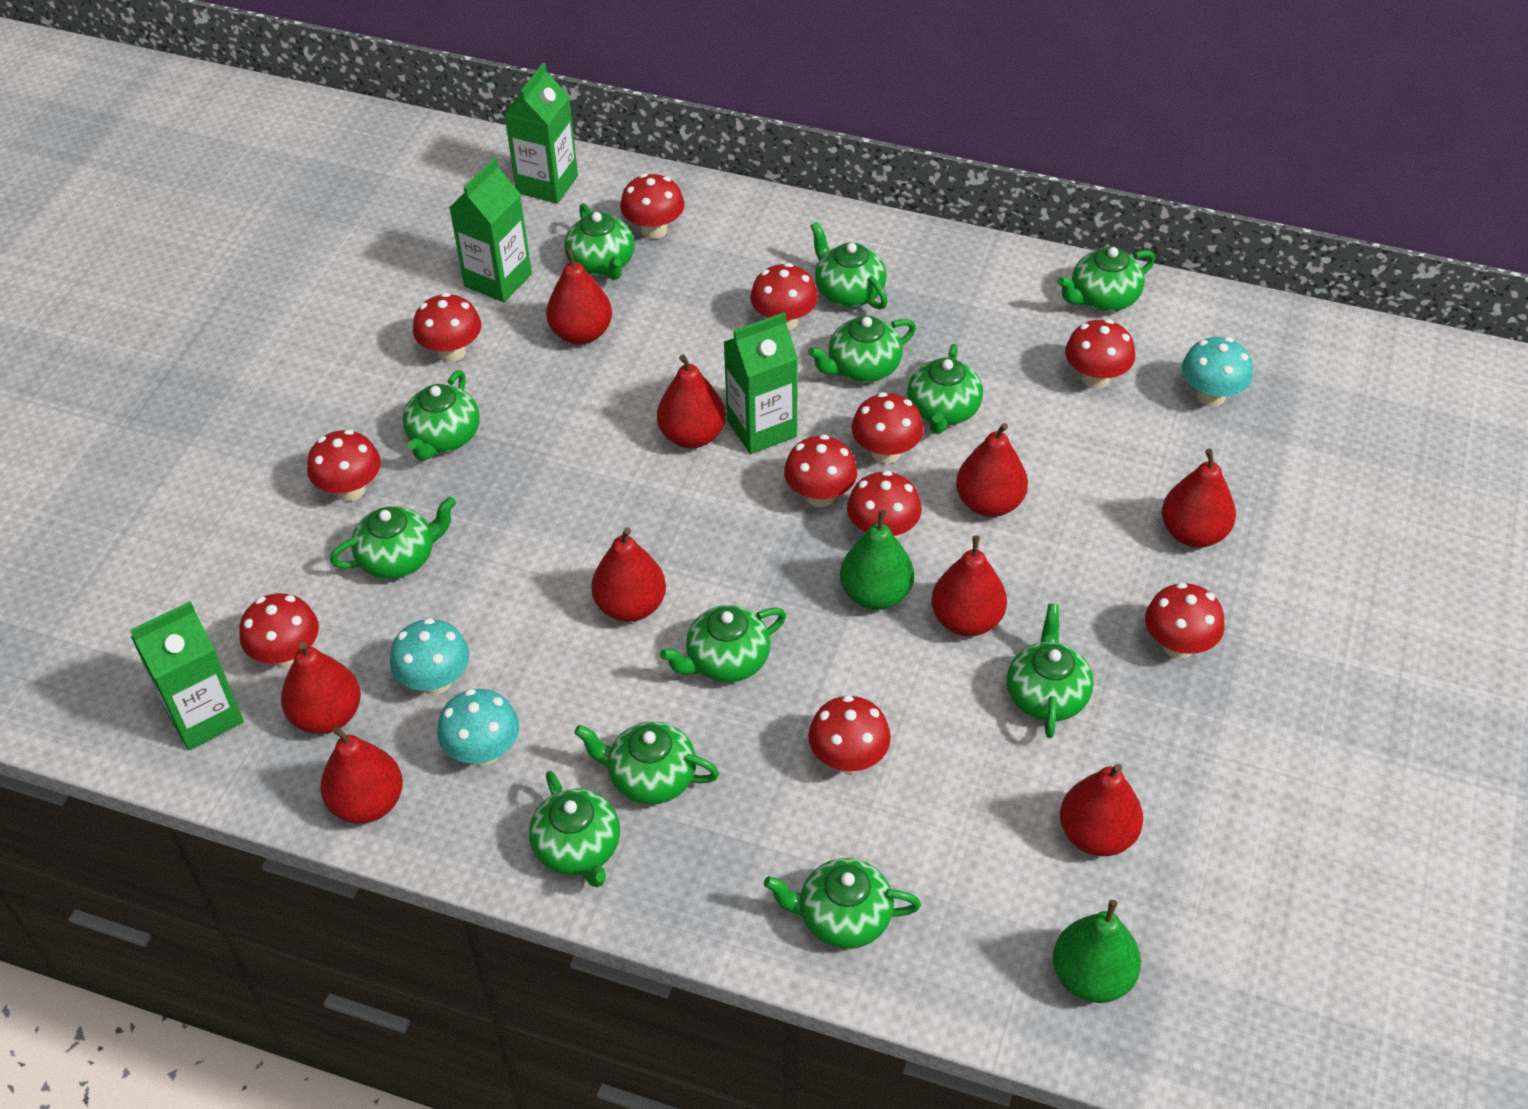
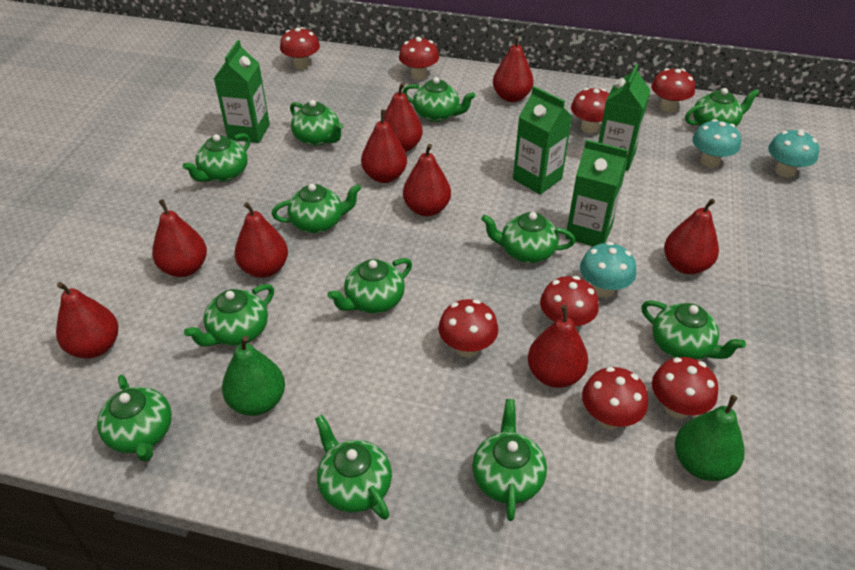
red mushroom: [239,593,319,668] [307,429,381,501] [413,293,481,362] [620,173,684,239] [750,263,818,331] [784,434,857,507] [808,695,891,773] [847,470,922,538] [851,392,924,464] [1065,319,1135,389] [1145,582,1225,659] = 11 -> [280,27,320,69] [399,37,439,80] [438,299,498,357] [540,276,599,328] [571,88,609,133] [582,367,648,429] [651,68,695,112] [652,357,718,418] = 8

